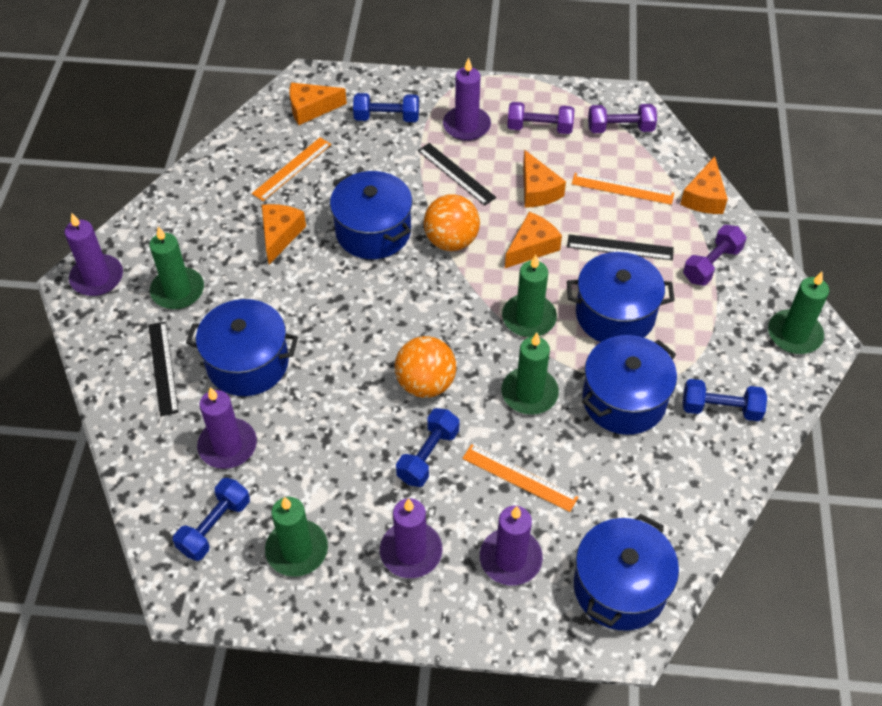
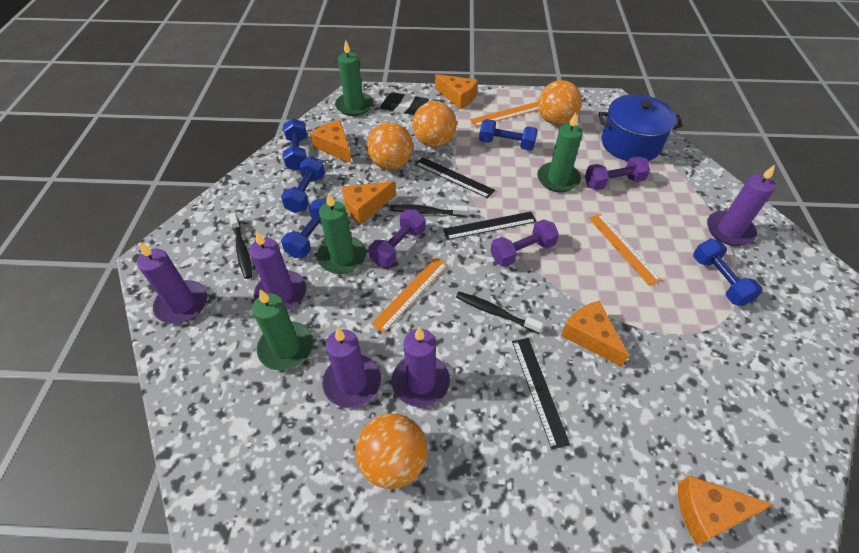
black eraser: none = 0 -> [380,92,429,115] = 1
black toothbrush: none = 0 -> [229,213,252,279] [390,204,469,217] [456,292,544,334] = 3
blue dumbbell: [173,478,250,561] [353,93,419,122] [396,408,459,487] [683,379,767,421] = 4 -> [281,156,325,213] [281,198,327,258] [283,118,307,171] [479,119,538,151] [693,238,763,306] = 5
blue pot: [186,299,298,396] [330,171,412,259] [567,252,675,342] [574,514,679,631] [582,335,677,435] = 5 -> [599,94,683,161] = 1
green candle: [149,226,204,309] [265,497,328,577] [501,333,559,415] [502,255,557,337] [768,272,829,354] = 5 -> [252,289,313,370] [317,192,366,274] [335,40,373,116] [537,113,583,192] = 4
orange ball: [395,336,456,398] [424,194,480,251] = 2 -> [355,413,427,489] [367,122,413,170] [412,101,457,147] [538,80,582,125] = 4

